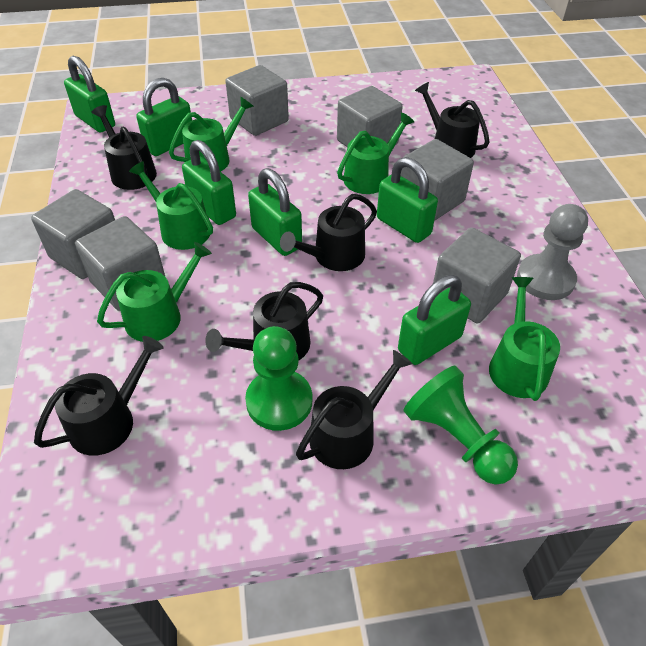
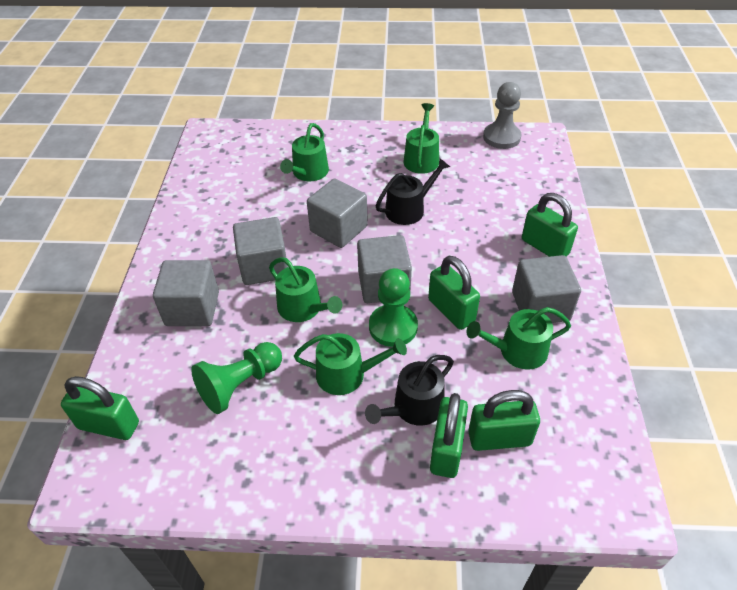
black watering can: [34,336,164,456] [92,105,157,190] [205,282,323,360] [280,194,377,271] [296,350,412,469] [415,82,490,158] = 6 -> [365,355,454,426] [376,158,450,225] = 2
green padlock: [64,56,115,133] [136,78,192,156] [182,140,236,225] [248,168,302,256] [377,157,438,243] [398,275,471,365] = 6 -> [61,376,139,440] [428,256,480,330] [430,393,468,478] [468,390,540,451] [522,193,578,257] = 5
grey cube: [31,189,115,279] [75,216,165,311] [225,65,289,136] [337,86,403,147] [400,139,474,221] [433,228,521,323] = 6 -> [153,260,219,326] [233,217,288,285] [307,178,368,248] [357,235,412,303] [512,255,581,323] = 5

